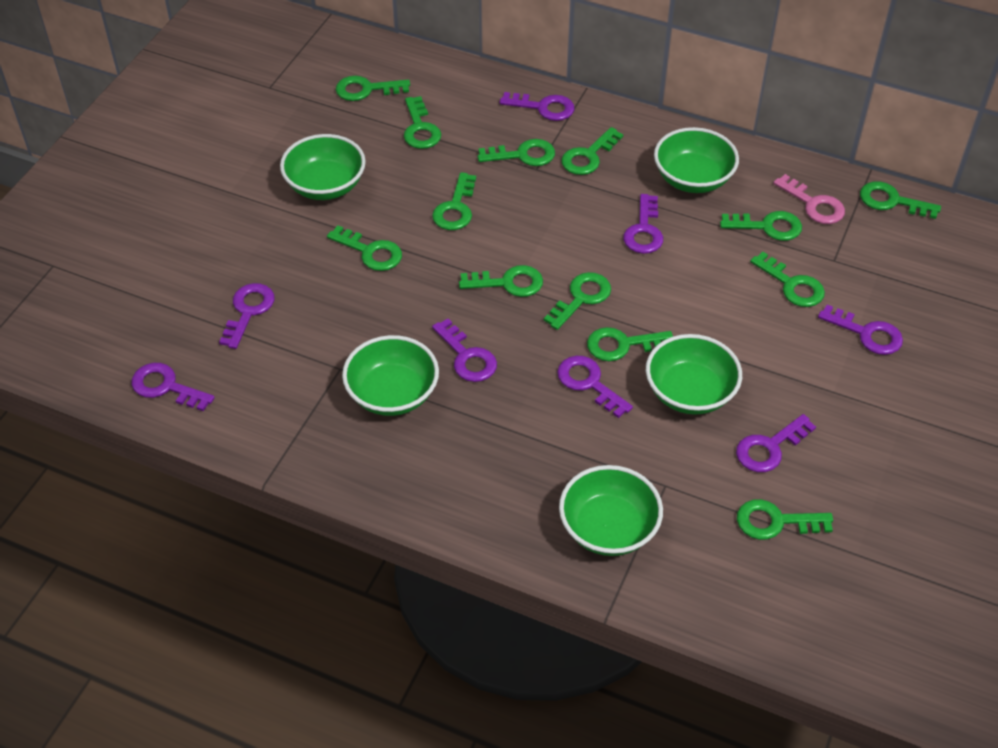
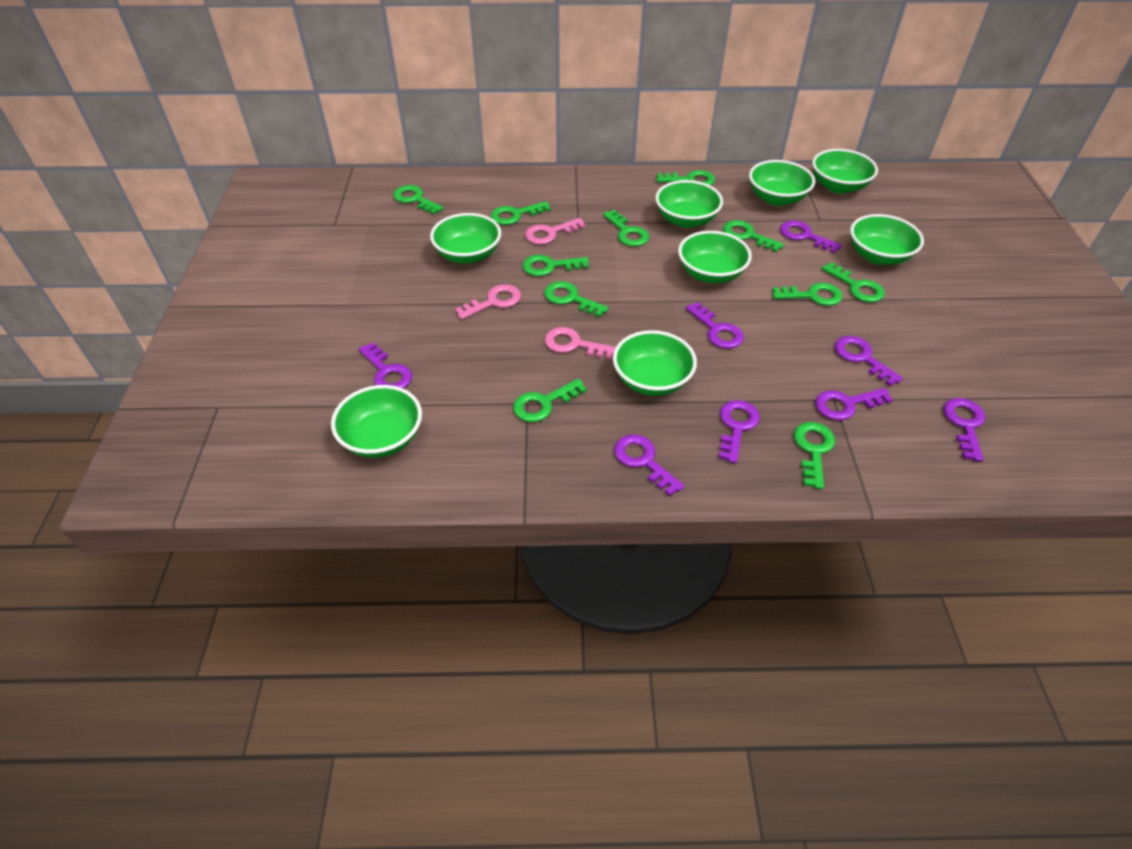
green bowl: [280,134,366,200] [342,335,439,416] [559,465,663,556] [646,334,742,415] [654,127,739,193] = 5 -> [331,385,422,458] [430,213,501,264] [613,330,697,396] [655,180,723,228] [678,231,752,283] [749,160,815,206] [812,149,878,194] [850,214,924,265] = 8
green key: [327,226,402,271] [336,76,410,101] [404,96,441,149] [432,172,476,230] [459,265,543,297] [478,139,555,166] [544,272,611,330] [561,127,623,175] [587,327,673,361] [720,211,802,241] [737,499,833,540] [750,252,825,307] [860,181,941,219] = 13 -> [393,185,443,215] [491,201,551,225] [513,379,587,422] [523,255,589,276] [544,281,608,317] [603,210,649,246] [656,170,715,186] [723,220,784,252] [772,283,843,306] [794,422,835,489] [822,262,885,303] = 11
pink key: [773,174,845,224] = 1 -> [455,284,521,320] [525,218,585,245] [544,327,616,359] = 3

